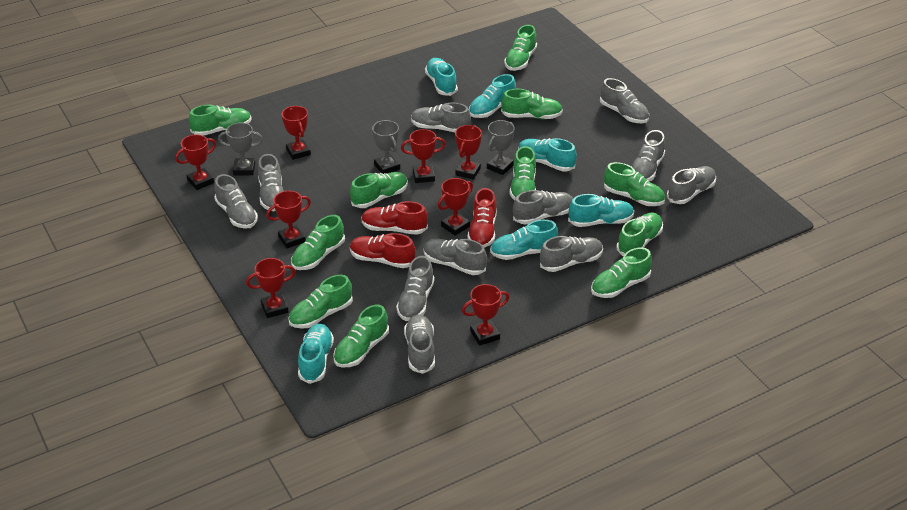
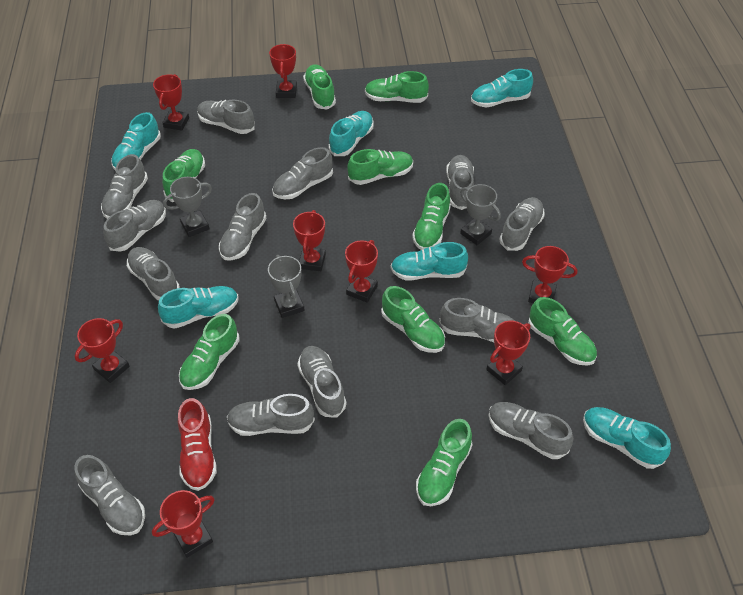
green shoe: [189,105,252,136] [288,275,353,329] [291,215,345,270] [333,304,389,368] [350,172,408,208] [501,89,563,119] [504,25,537,71] [510,146,536,200] [591,248,652,298] [604,162,665,206] [616,213,663,256] = 11 -> [162,149,205,202] [179,314,239,390] [303,64,336,110] [347,149,413,185] [365,71,429,103] [381,286,445,353] [412,183,451,250] [416,419,473,506] [528,297,597,366] = 9
grey shoe: [214,174,258,229] [258,154,284,211] [396,256,434,321] [404,314,435,374] [411,102,471,132] [423,239,487,275] [513,190,573,224] [540,236,603,272] [600,78,649,123] [631,130,665,181] [667,166,716,204] = 11 -> [75,455,145,535] [101,154,148,219] [103,200,166,252] [127,247,180,300] [197,100,255,134] [219,193,267,260] [227,394,315,436] [272,147,333,199] [297,346,347,418] [439,298,515,342] [446,155,474,210] [488,402,573,459] [499,197,545,251] = 13
red shoe: [350,233,416,268] [361,201,428,235] [467,188,497,248] = 3 -> [178,398,217,491] = 1

